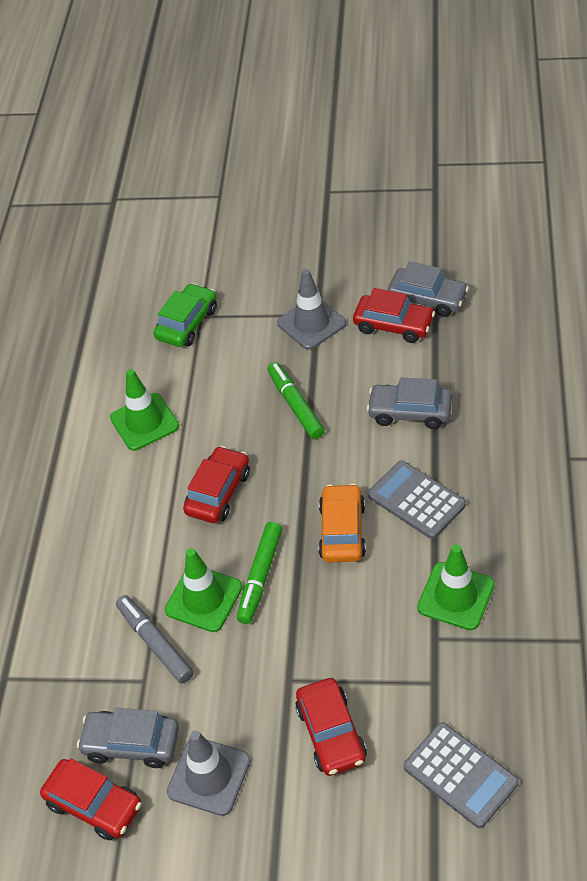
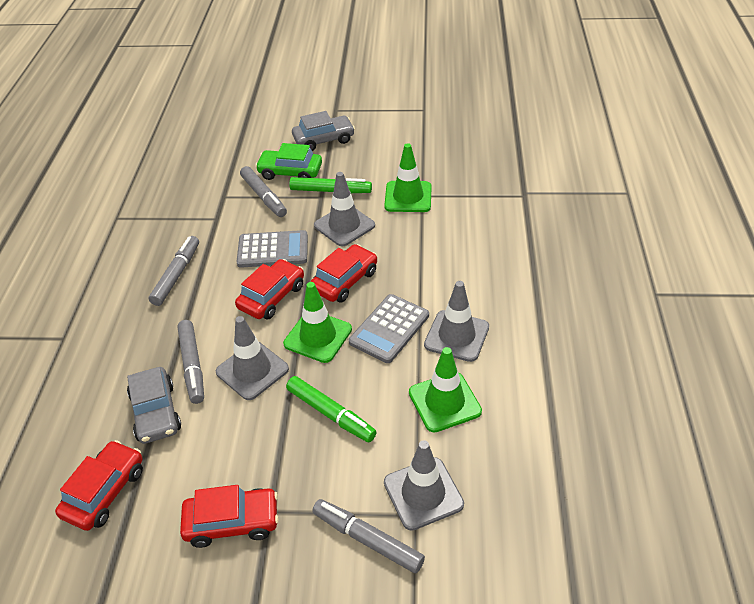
grey car: [77,708,179,768] [367,377,452,429] [387,261,469,317] = 3 -> [127,367,181,444] [292,111,355,151] = 2
grey marker: [116,595,194,684] = 1 -> [148,236,199,306] [177,320,204,404] [240,166,287,217] [312,499,425,573] = 4
grey traffic cone: [167,731,251,816] [277,269,346,350] = 2 -> [216,316,289,400] [314,172,375,246] [384,440,464,531] [424,281,489,362] = 4
orange car: [318,484,366,563] = 1 -> none = 0

